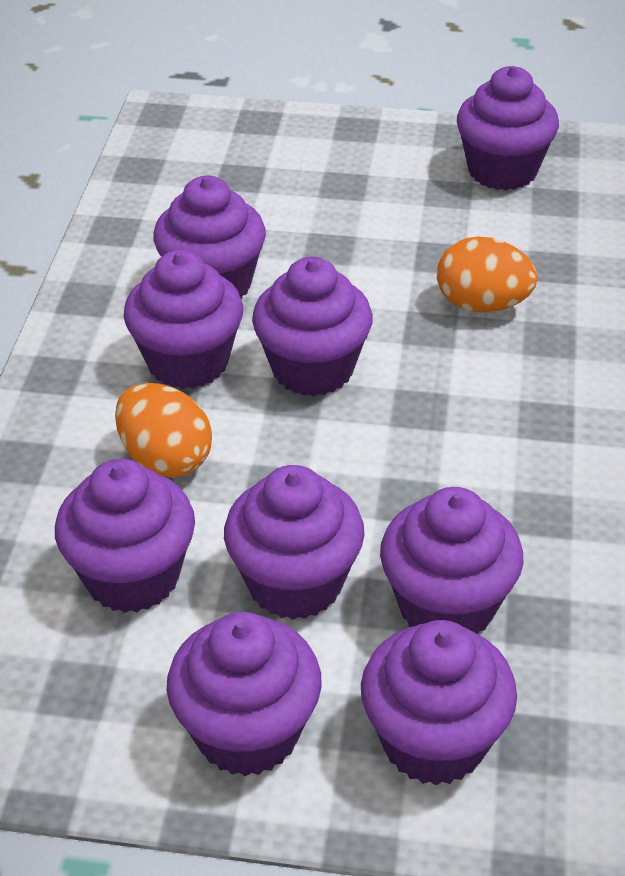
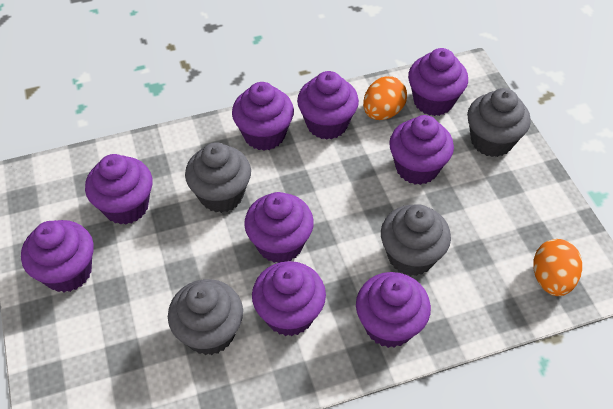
grey cupcake: none = 0 -> [168,279,243,355] [185,142,251,213] [381,205,451,276] [467,88,531,157] = 4

